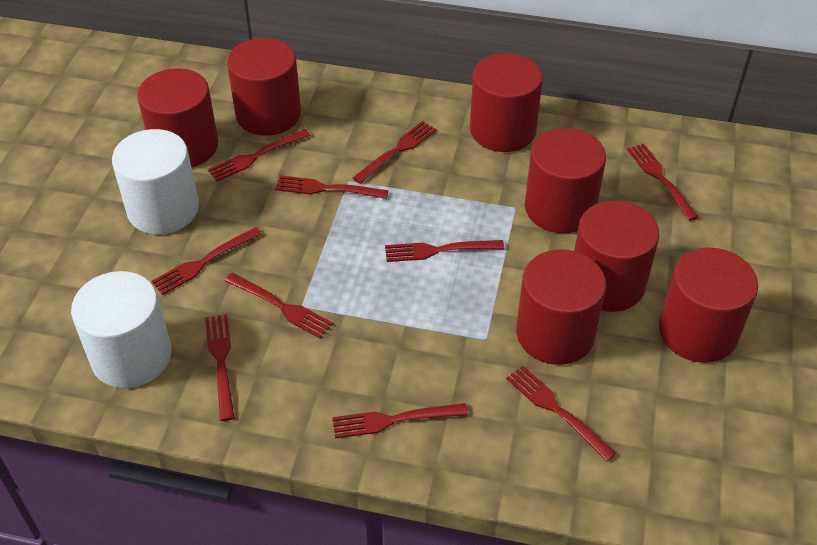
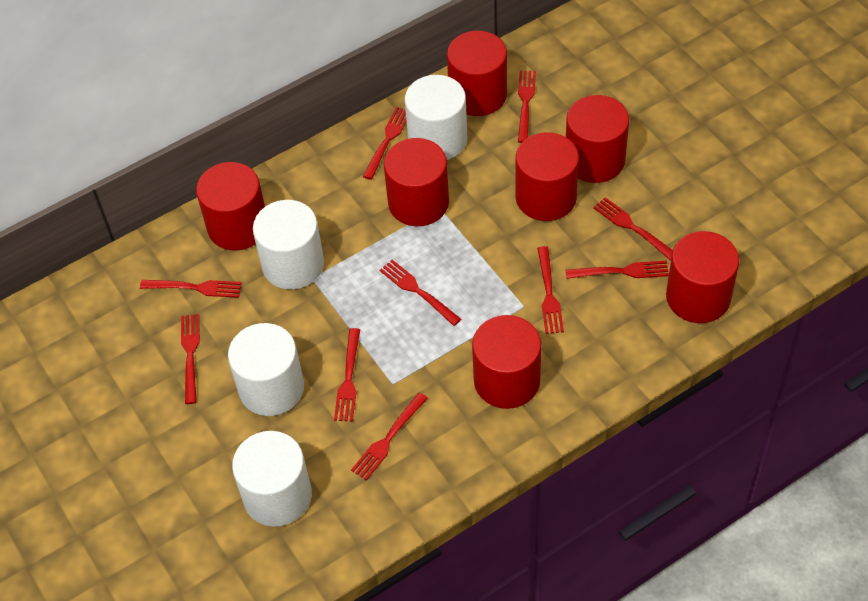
white cylinder: [71,271,172,388] [112,129,199,234] = 2 -> [228,323,304,416] [232,431,312,527] [253,200,324,289] [405,75,467,160] = 4

